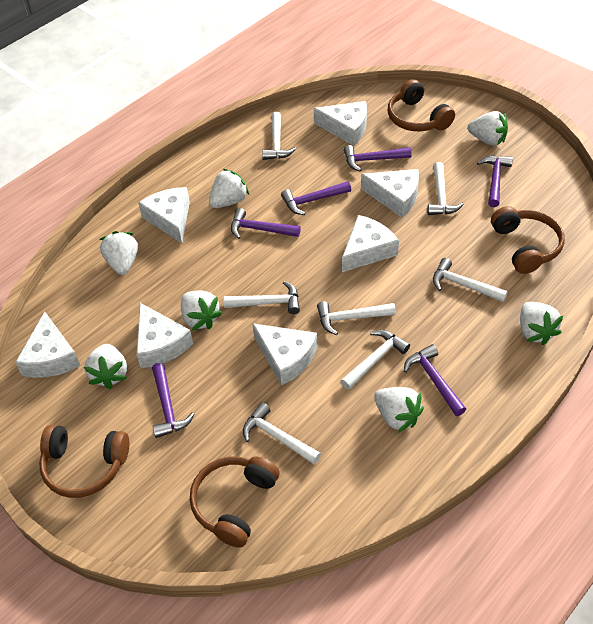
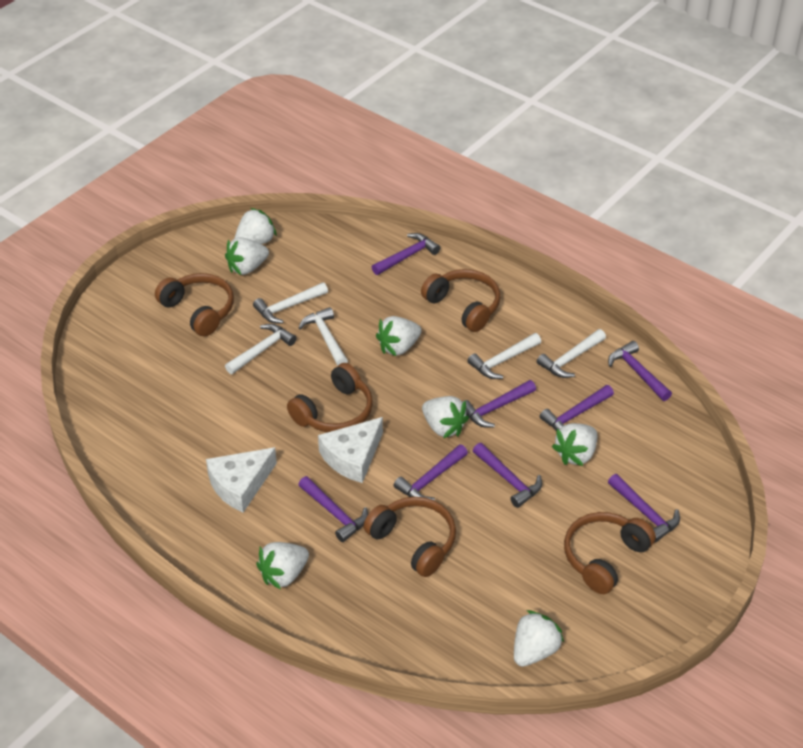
brown headphones: [39,425,129,498] [190,456,280,548] [388,79,455,131] [491,206,565,274] = 4 -> [155,273,234,336] [287,363,373,432] [363,497,456,577] [421,269,501,332] [564,512,656,594] = 5
purple hammer: [152,363,195,438] [231,208,301,239] [281,181,351,215] [344,145,411,171] [404,344,466,416] [477,156,513,207] = 6 -> [298,476,368,542] [372,233,440,275] [393,444,468,501] [463,380,536,427] [473,443,542,508] [540,385,614,431] [608,341,672,401] [608,474,680,542] = 8
white cheese: [15,311,80,378] [137,303,193,368] [138,187,190,243] [252,323,317,386] [314,101,367,146] [342,215,399,272] [361,169,419,218] = 7 -> [206,447,277,512] [318,417,383,483] = 2
white hammer: [224,281,300,314] [243,402,321,464] [262,112,296,160] [317,301,396,335] [341,330,410,390] [427,162,464,215] [433,258,508,302] = 7 -> [225,324,297,374] [253,282,328,323] [299,307,348,366] [468,333,541,379] [537,329,606,378] = 5

